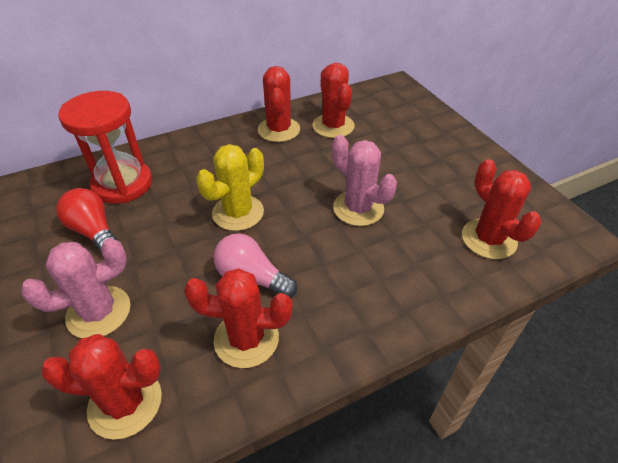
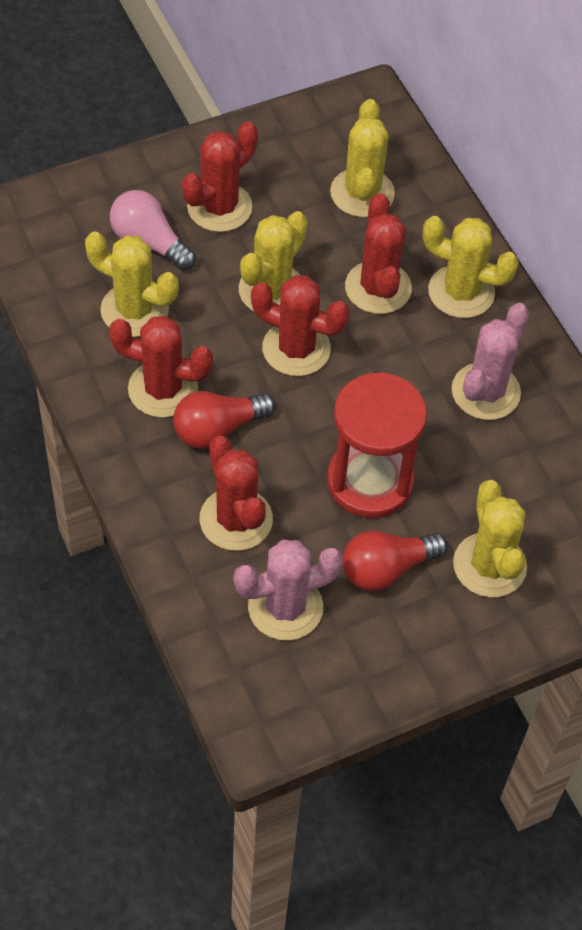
red light bulb: [56,188,117,253] = 1 -> [173,391,276,449] [343,531,448,591] = 2
yellow cactus: [196,144,264,231] = 1 -> [85,232,179,337] [239,211,308,312] [330,99,395,217] [423,216,519,318] [453,480,527,597] = 5

